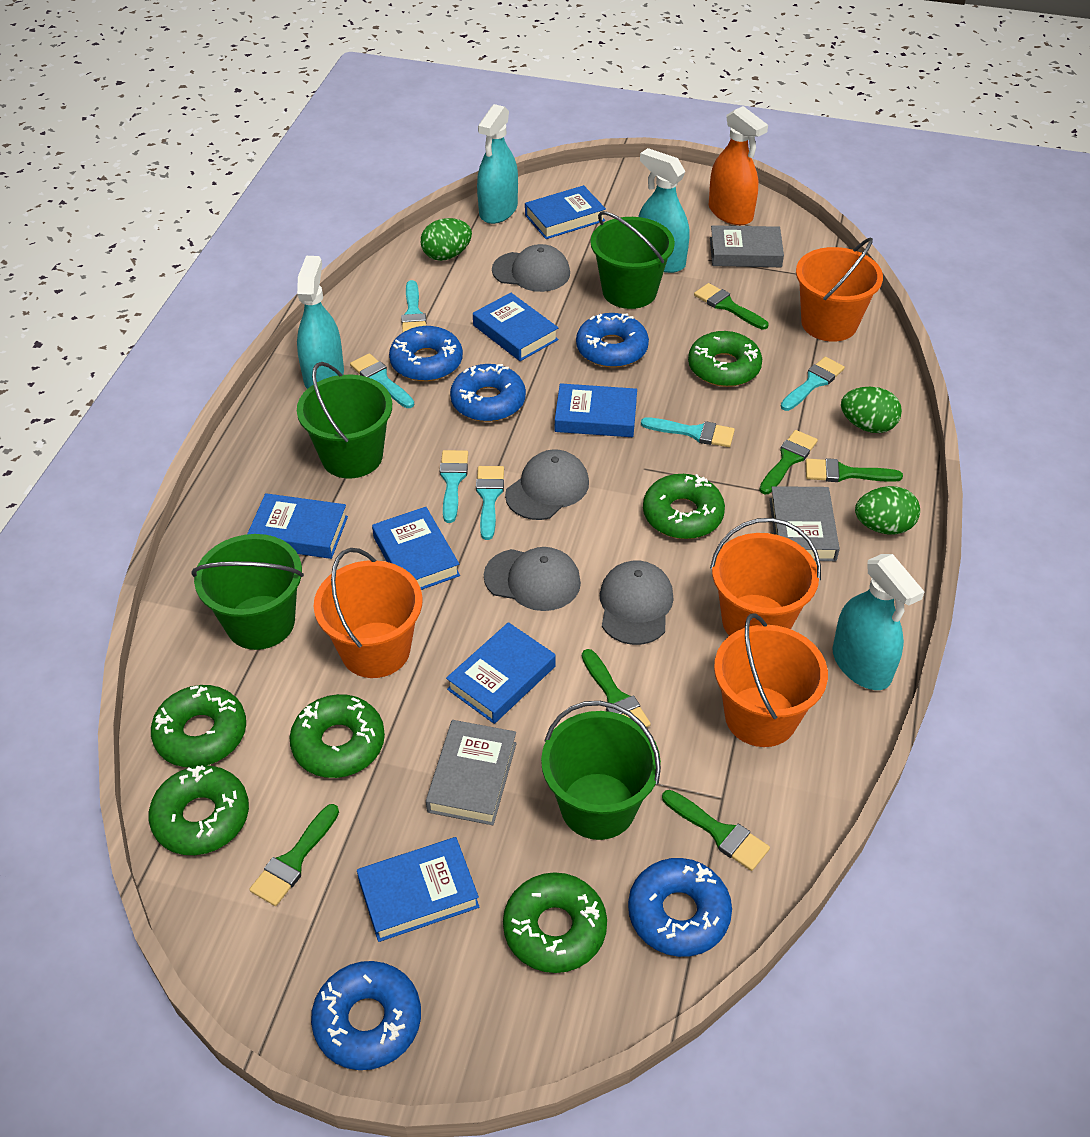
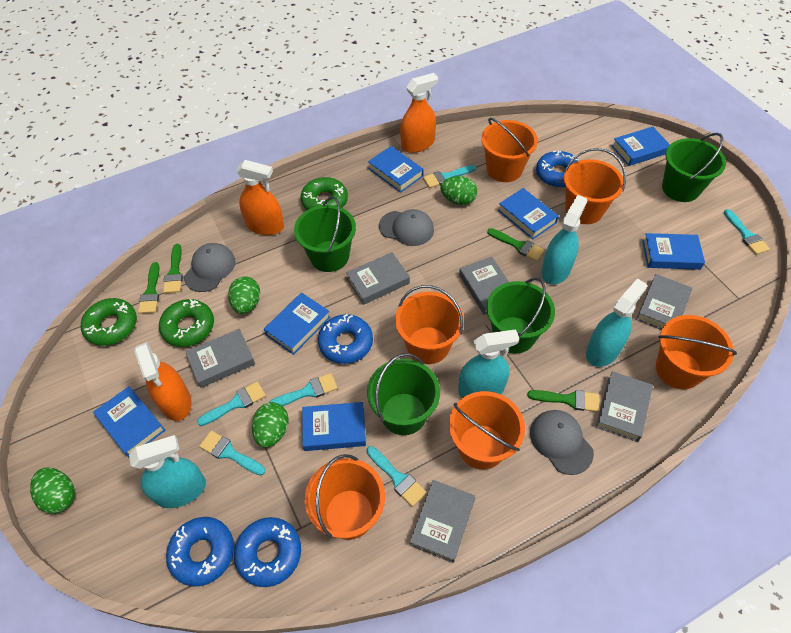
blue donut: [311,961,421,1070] [389,326,463,381] [450,364,526,422] [576,313,649,368] [628,858,732,957] = 5 -> [166,517,234,586] [234,517,301,587] [318,314,373,364] [536,151,579,188] = 4
green brush: [249,804,339,906] [582,649,651,728] [662,790,770,871] [694,283,769,330] [759,430,818,494] [805,458,903,482] = 6 -> [138,262,160,314] [163,244,183,293] [487,228,544,261] [527,390,599,412] = 4
green donut: [149,765,249,855] [151,685,246,767] [290,694,385,778] [503,872,607,973] [643,474,725,539] [688,331,762,387] = 6 -> [81,298,137,346] [159,299,214,347] [301,177,348,210] = 3
green egg: [421,218,472,261] [841,387,902,433] [855,486,920,535] = 3 -> [30,467,75,514] [228,276,260,314] [252,402,289,448] [440,176,477,205] = 4
grey book: [426,720,517,825] [710,225,784,267] [769,486,840,561] = 3 -> [185,329,255,388] [346,252,410,305] [410,480,476,563] [459,257,509,315] [596,371,653,442] [636,274,692,330] = 6
grey cap: [484,547,581,611] [492,244,570,292] [505,449,589,520] [600,560,674,645] = 4 -> [184,243,236,292] [379,209,434,246] [530,410,594,475] = 3
orange bucket: [314,548,423,678] [710,518,821,636] [714,614,828,747] [796,238,883,342] = 4 -> [305,454,385,540] [395,285,464,364] [449,391,525,470] [481,118,538,182] [564,148,626,224] [656,315,737,389] = 6
orange spray bottle: [709,106,768,225] = 1 -> [134,342,192,421] [236,160,284,235] [400,73,438,153] = 3

